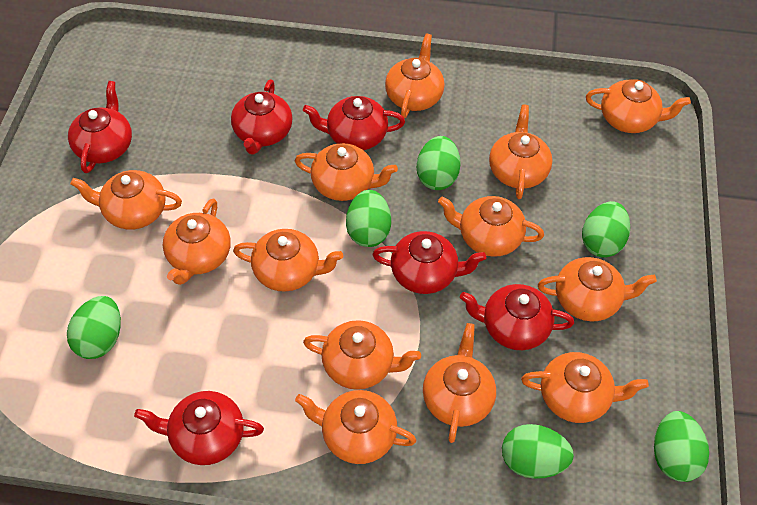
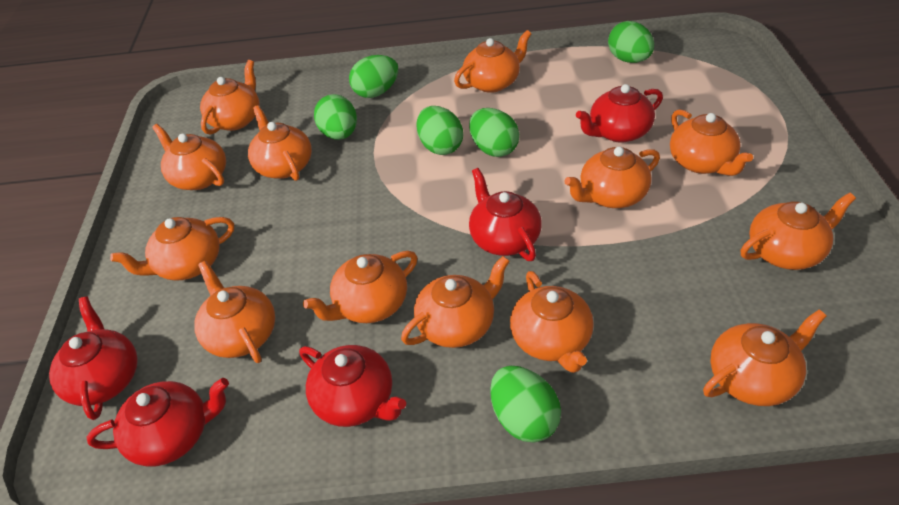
red teapot: [68,81,132,173] [134,391,264,465] [231,79,293,155] [303,96,405,151] [372,231,486,294] [460,284,574,350] = 6 -> [49,297,138,420] [87,378,229,467] [299,345,406,427] [469,168,542,261] [576,84,663,143] = 5

